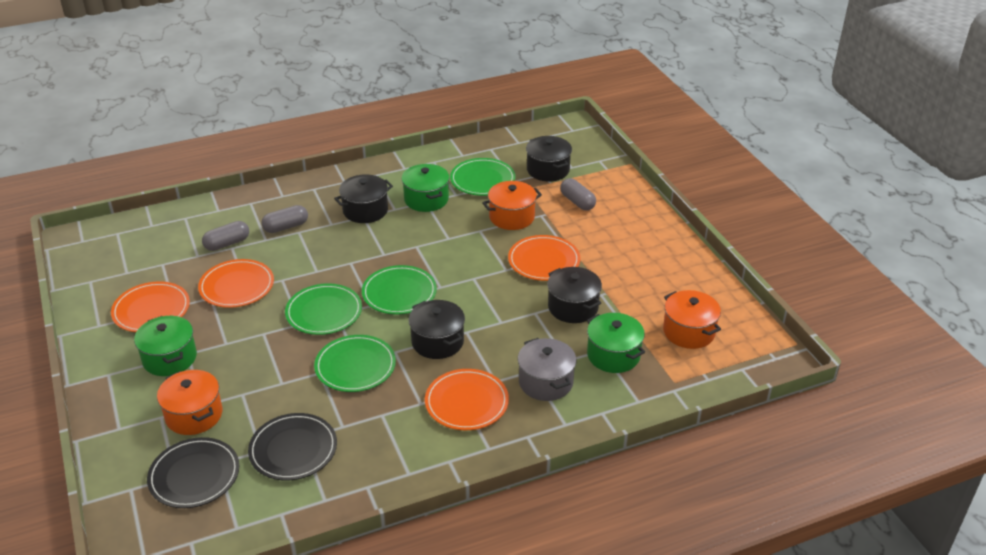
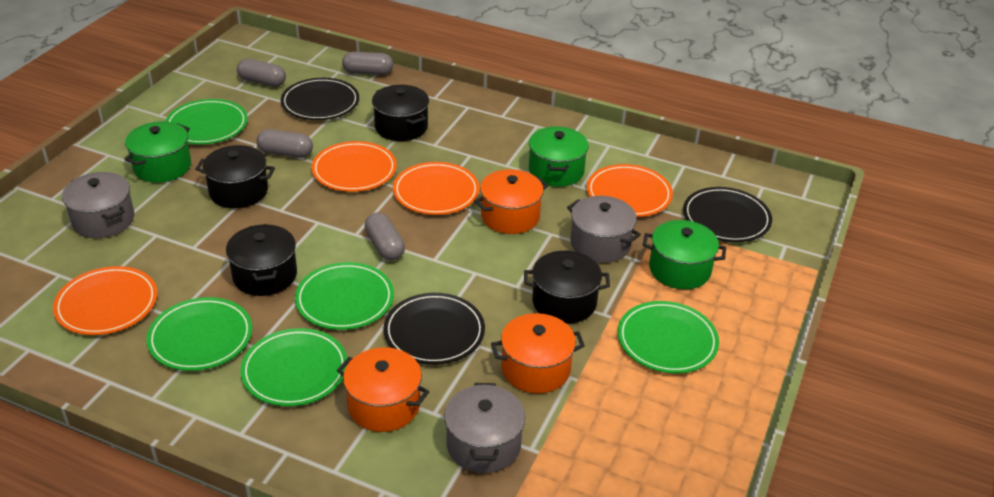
black plate: [147,437,239,508] [248,413,337,481] = 2 -> [281,78,359,120] [384,293,485,365] [683,187,772,242] = 3
green plate: [285,283,362,335] [314,335,396,392] [362,265,437,315] [450,158,516,196] = 4 -> [147,297,252,371] [165,99,248,145] [240,328,348,406] [295,262,394,330] [618,301,719,373] = 5
grey capsule: [202,221,249,251] [261,205,308,233] [560,178,596,211] = 3 -> [237,59,286,87] [257,129,313,158] [342,52,393,75] [364,212,405,261] = 4
grey pot: [518,338,576,401] = 1 -> [62,172,134,238] [444,383,525,473] [567,196,641,263] = 3

